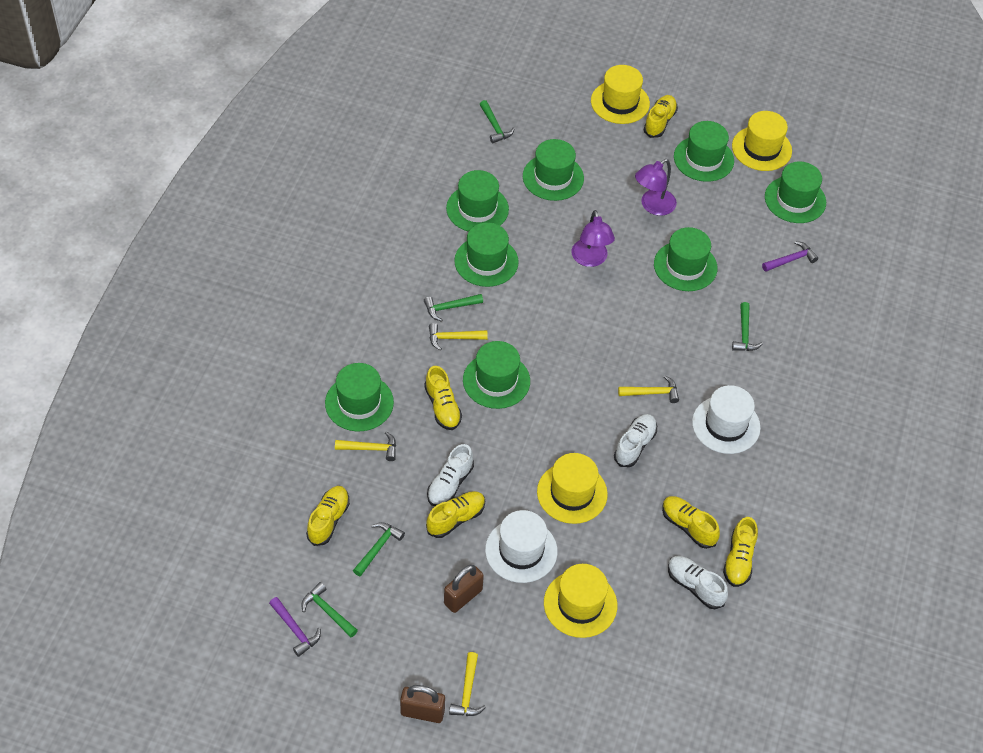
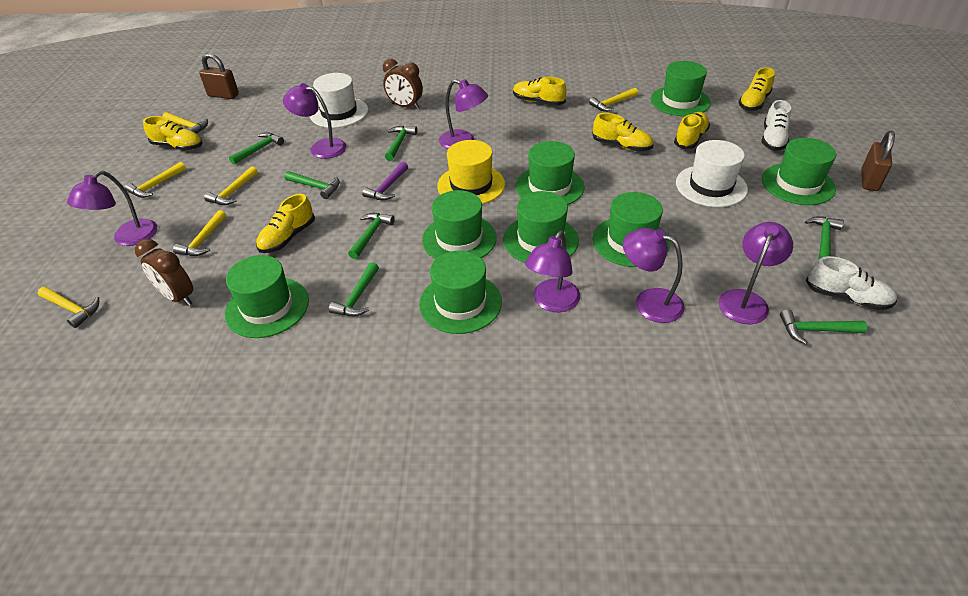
brown clock: none = 0 -> [135,239,193,306] [383,59,423,109] = 2
green hammer: [301,582,358,637] [353,522,405,577] [424,294,483,322] [480,100,515,143] [732,302,763,351] = 5 -> [229,132,284,164] [284,171,340,199] [329,262,379,316] [348,213,395,259] [385,126,417,161] [780,310,867,344] [805,216,844,259] = 7
purple hammer: [269,597,321,657] [762,241,818,272] = 2 -> [362,162,408,200] = 1
purple lamp: [571,210,615,267] [635,159,677,216] = 2 -> [67,171,157,246] [283,83,346,159] [439,79,488,149] [525,231,580,312] [623,228,685,323] [719,222,793,324] = 6
white shoe: [427,444,474,506] [614,414,657,467] [668,556,728,609] = 3 -> [762,100,791,151] [806,256,897,310] = 2
yellow hammer: [335,431,396,461] [429,323,488,350] [449,652,486,716] [618,375,679,403] = 4 -> [38,287,99,328] [125,162,186,198] [163,112,208,134] [173,210,226,256] [204,166,258,205] [589,88,638,112] = 6
yellow hat: [537,453,608,524] [544,564,617,638] [591,65,650,124] [732,111,792,171] = 4 -> [437,140,505,204] = 1

